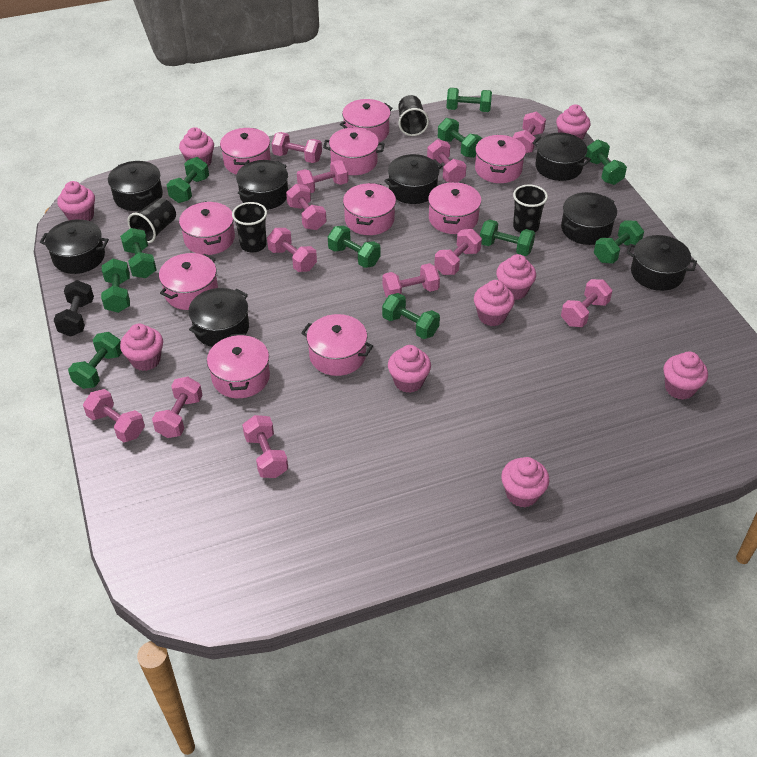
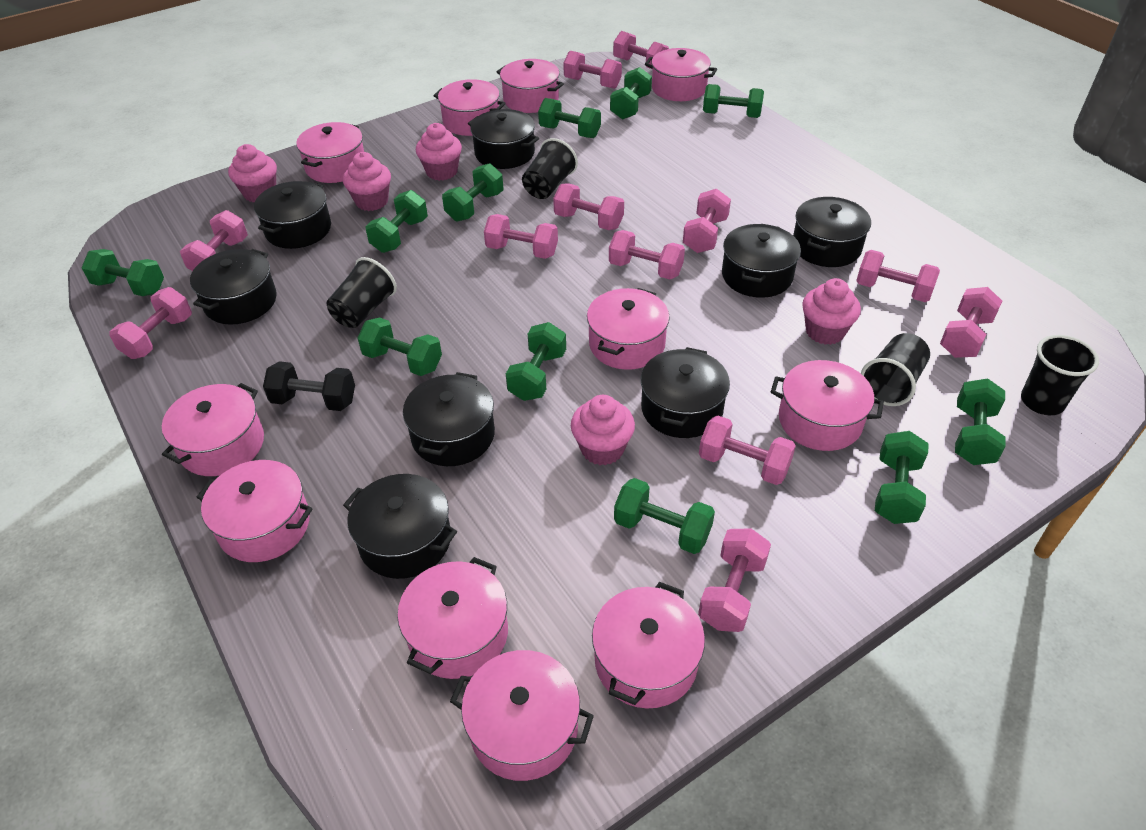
pink cupcake: [57,181,95,221] [120,324,163,371] [179,127,214,167] [388,345,431,393] [474,280,515,326] [496,254,536,300] [501,457,549,507] [556,105,591,140] [663,351,708,400] = 9 -> [228,144,277,202] [343,152,391,211] [416,123,462,181] [571,395,635,465] [802,278,861,345] = 5
pink pot: [159,253,218,310] [179,201,235,255] [207,334,270,398] [220,128,271,175] [301,314,373,376] [323,127,384,175] [340,99,393,142] [343,183,396,235] [428,182,481,234] [475,135,526,183] = 10 -> [162,383,264,476] [197,460,313,562] [296,122,364,183] [397,557,508,679] [433,79,506,136] [450,650,594,781] [497,59,564,113] [587,288,670,370] [592,582,705,709] [645,48,717,101] [771,360,884,451] = 11

